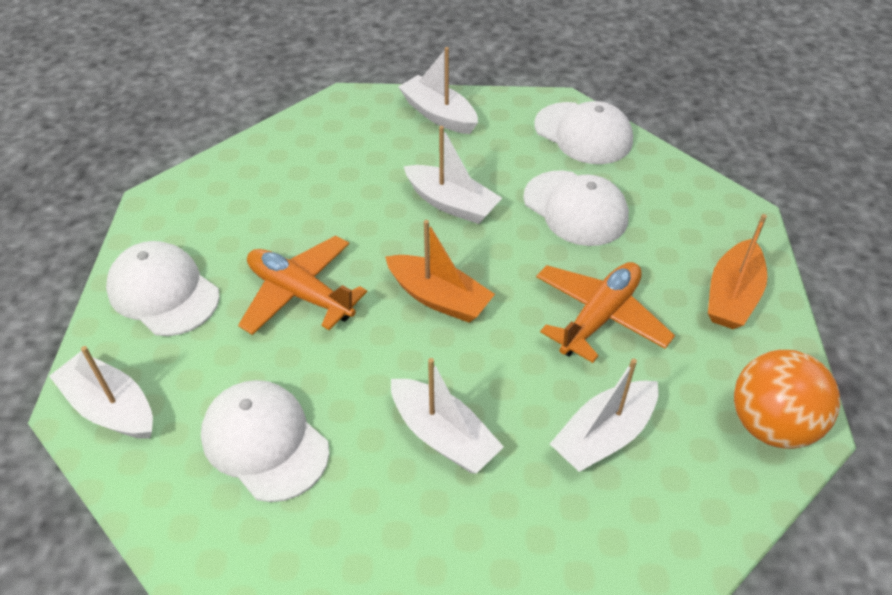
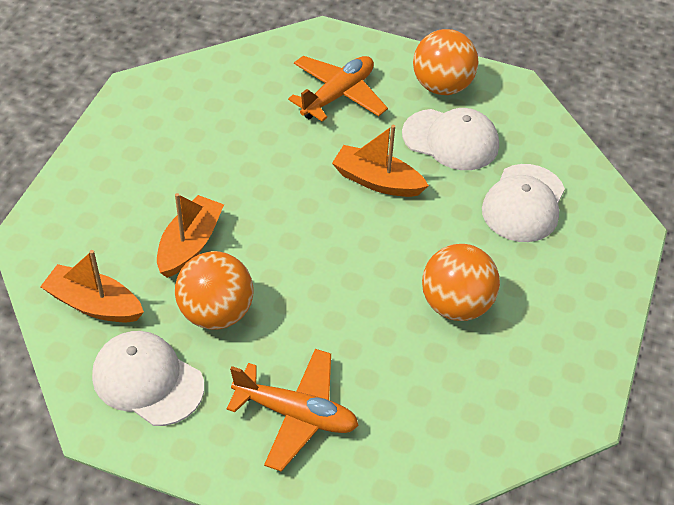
orange ball: [734,350,840,449] = 1 -> [175,251,254,330] [413,29,478,95] [422,244,500,321] = 3
orange boat: [385,220,495,323] [708,214,767,329] = 2 -> [40,250,144,322] [157,193,224,278] [332,125,429,197] = 3
white boat: [49,346,153,439] [391,358,504,474] [398,47,478,134] [404,126,502,224] [550,359,658,472] = 5 -> none = 0
white cap: [106,241,220,336] [201,380,329,502] [523,171,629,246] [534,101,633,164] = 4 -> [92,331,204,426] [402,108,499,170] [482,164,565,242] = 3

